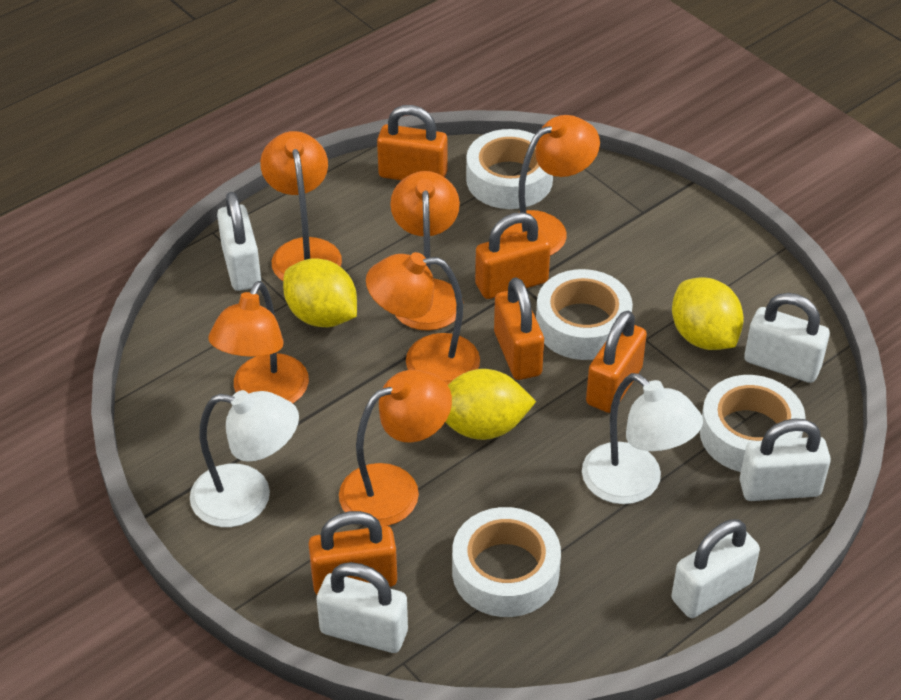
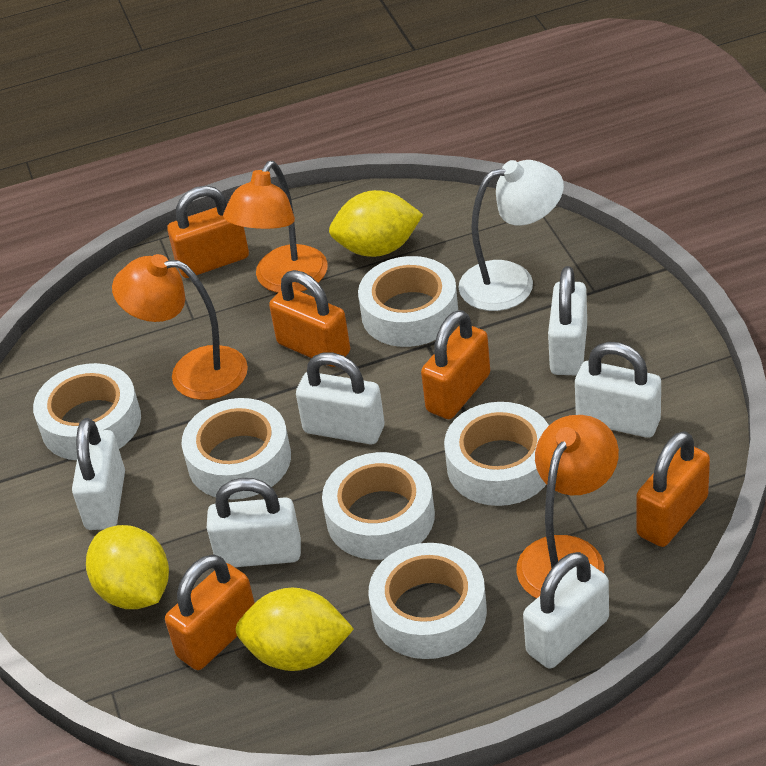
orange lamp: [208,281,309,403] [260,131,342,281] [339,370,452,526] [366,252,480,385] [390,171,460,331] [500,115,600,256] = 6 -> [112,254,248,400] [223,161,328,293] [516,415,619,599] = 3
white lamp: [190,390,299,527] [582,373,703,504] = 2 -> [458,160,564,311] = 1
white padlock: [217,192,261,291] [317,562,408,653] [671,519,760,618] [740,419,831,501] [744,293,830,383] = 5 -> [72,418,125,530] [207,478,301,567] [296,352,385,444] [523,552,609,669] [548,266,587,375] [575,342,661,438] = 6
white tape: [452,507,561,617] [466,129,553,209] [536,269,633,360] [700,375,806,472] = 4 -> [33,363,141,460] [182,398,291,500] [322,452,435,560] [358,256,458,347] [369,543,487,659] [444,402,549,506] = 6

